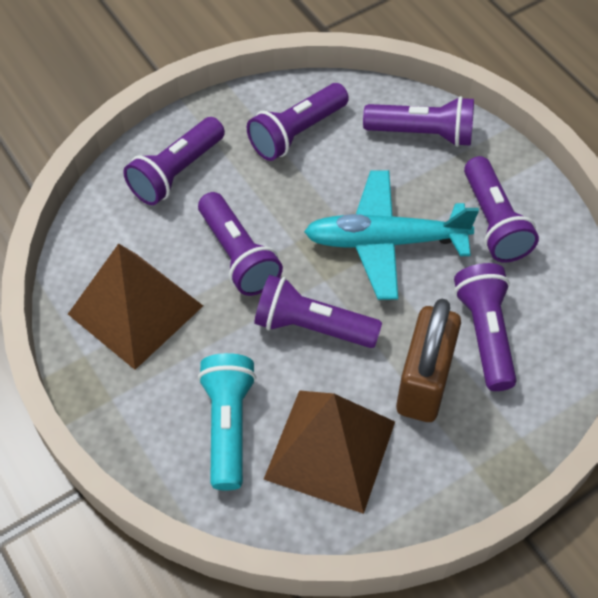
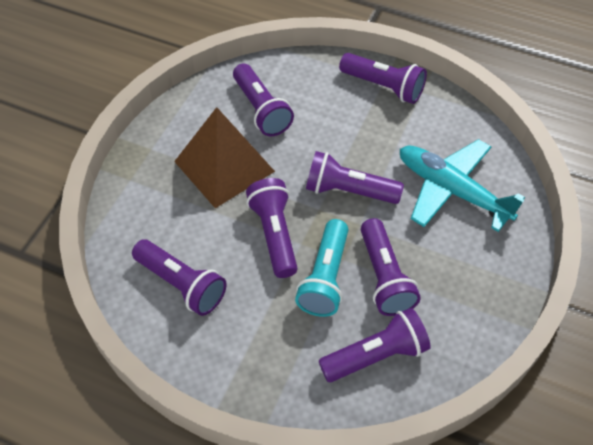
brown padlock: [396,299,461,422] = 1 -> none = 0
brown pyramid: [68,244,203,370] [264,390,395,514] = 2 -> [174,107,275,208] = 1

